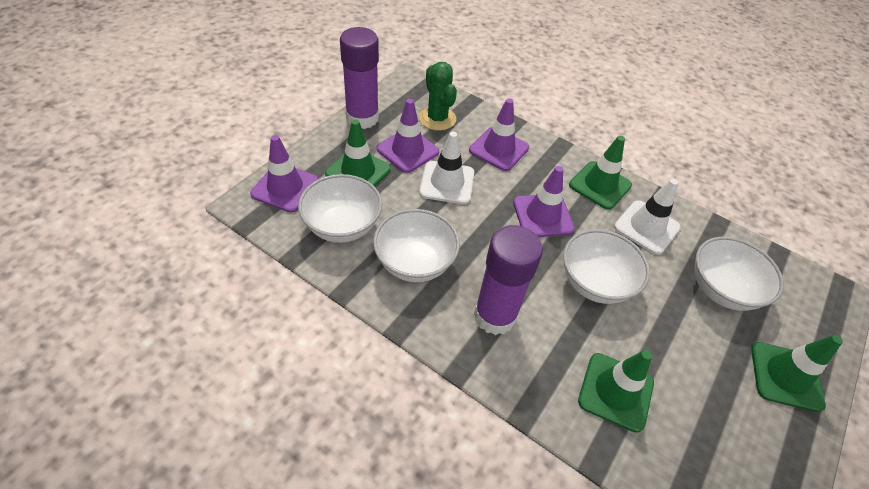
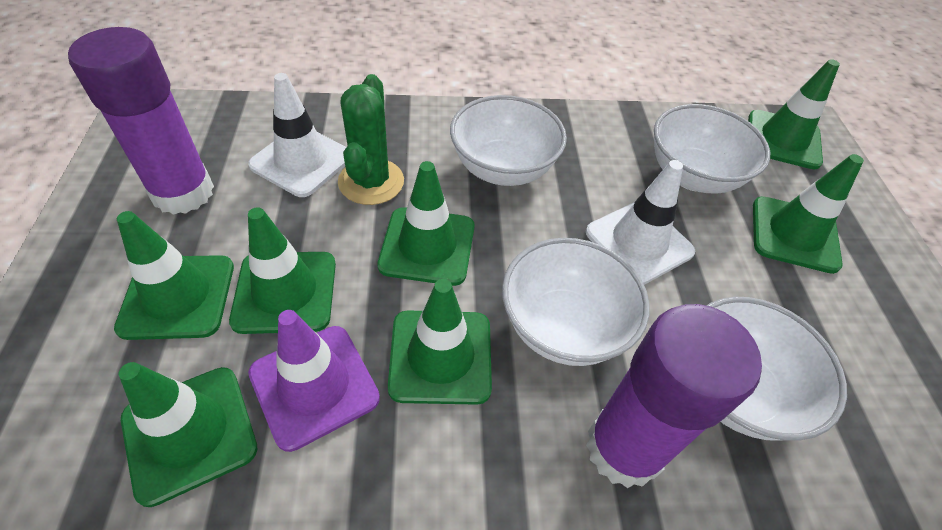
green traffic cone: [325,119,391,186] [569,136,632,210] [578,350,654,433] [751,335,843,412] = 4 -> [114,211,234,340] [119,362,258,507] [229,207,336,334] [377,161,475,286] [388,279,492,405] [748,59,840,170] [753,154,864,274] = 7
purple traffic cone: [250,135,319,213] [376,99,439,173] [469,98,529,171] [513,166,575,237] = 4 -> [248,310,380,452] = 1

